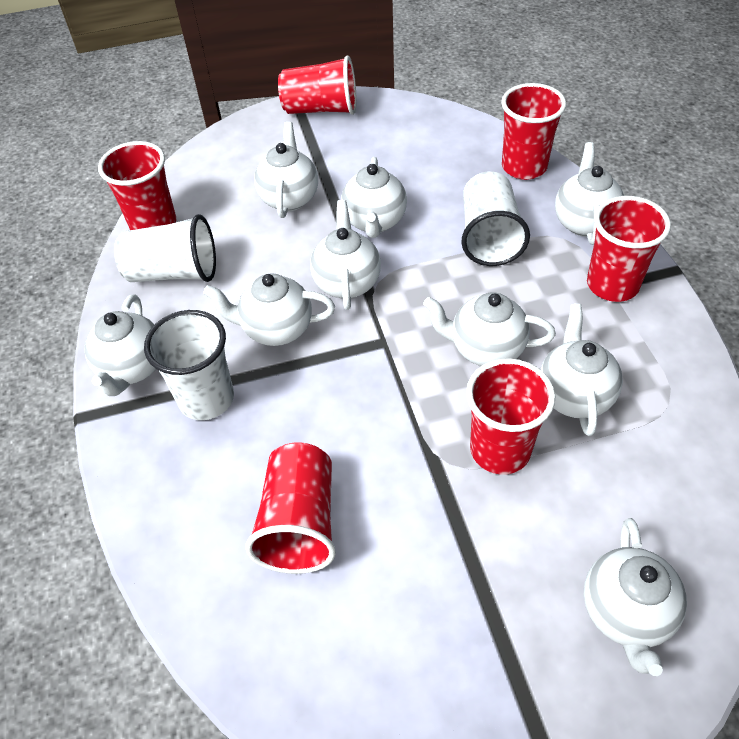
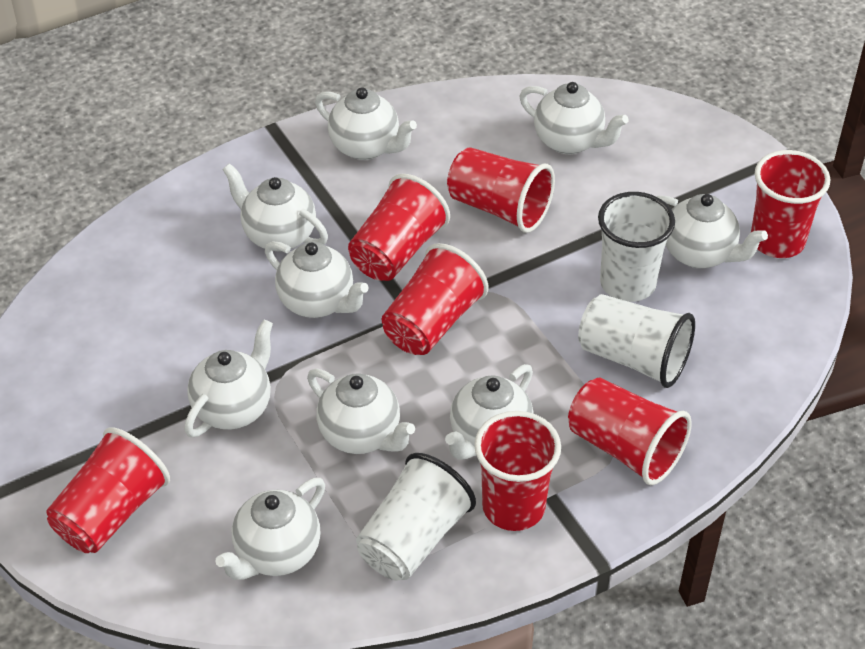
red cup: [98,141,176,230] [245,442,336,574] [278,55,357,115] [466,358,555,475] [501,83,566,180] [587,196,671,302] = 6 -> [46,428,170,553] [348,174,450,281] [382,243,489,355] [447,148,555,233] [474,411,561,531] [568,378,692,485] [751,150,830,258] = 7

